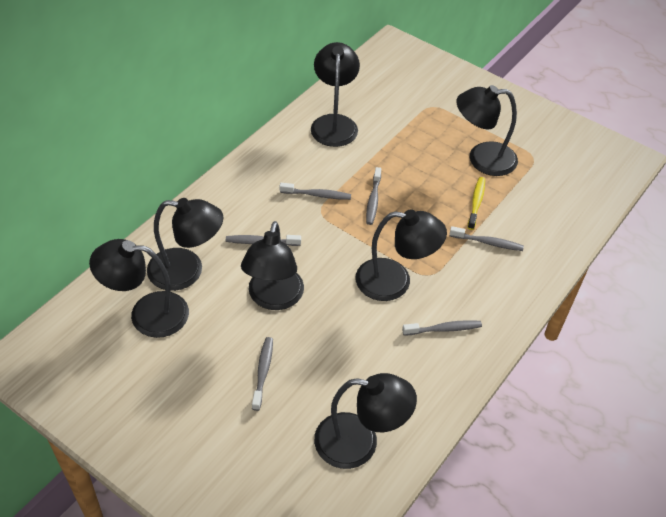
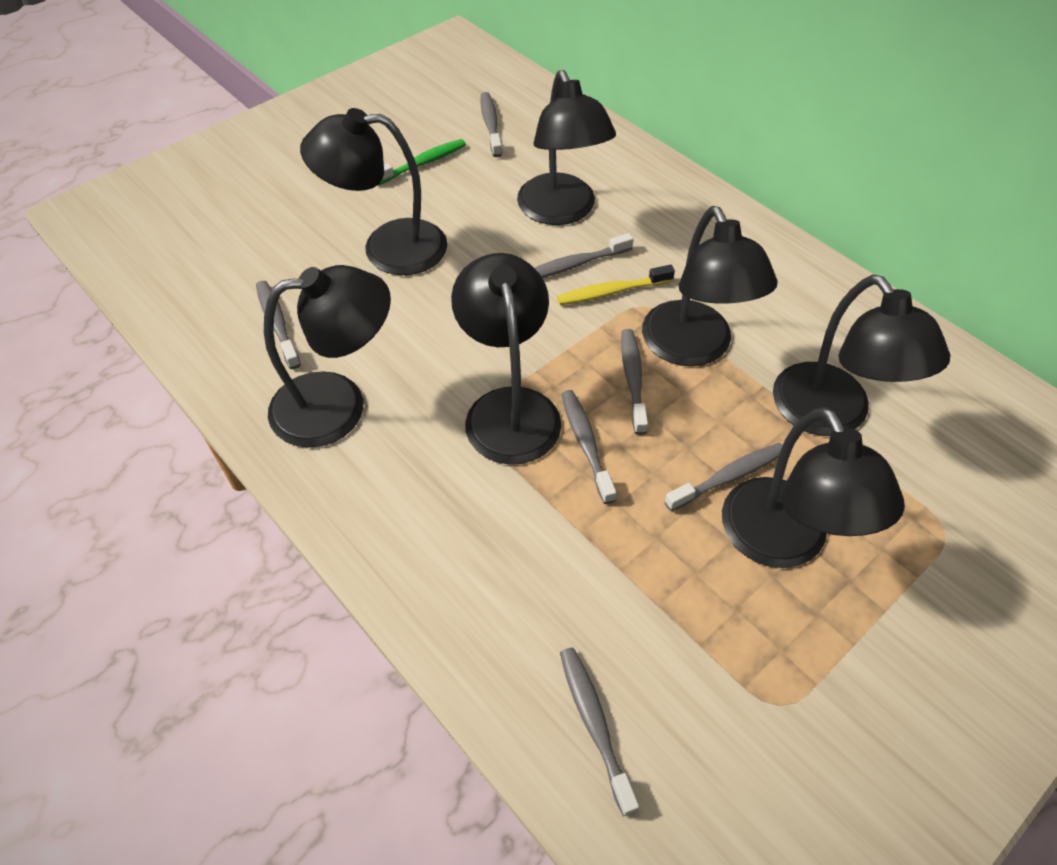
green toothbrush: none = 0 -> [377,139,466,186] = 1
grey toothbrush: [226,235,301,246] [252,337,273,411] [279,183,351,200] [366,167,381,225] [402,320,482,335] [450,226,524,251] = 6 -> [256,281,301,369] [481,92,502,157] [535,233,634,278] [560,647,639,816] [562,390,617,504] [621,329,648,435] [664,443,783,511] = 7

